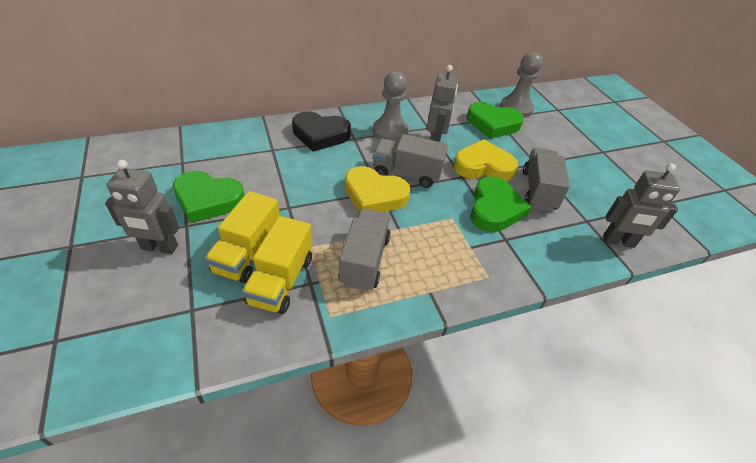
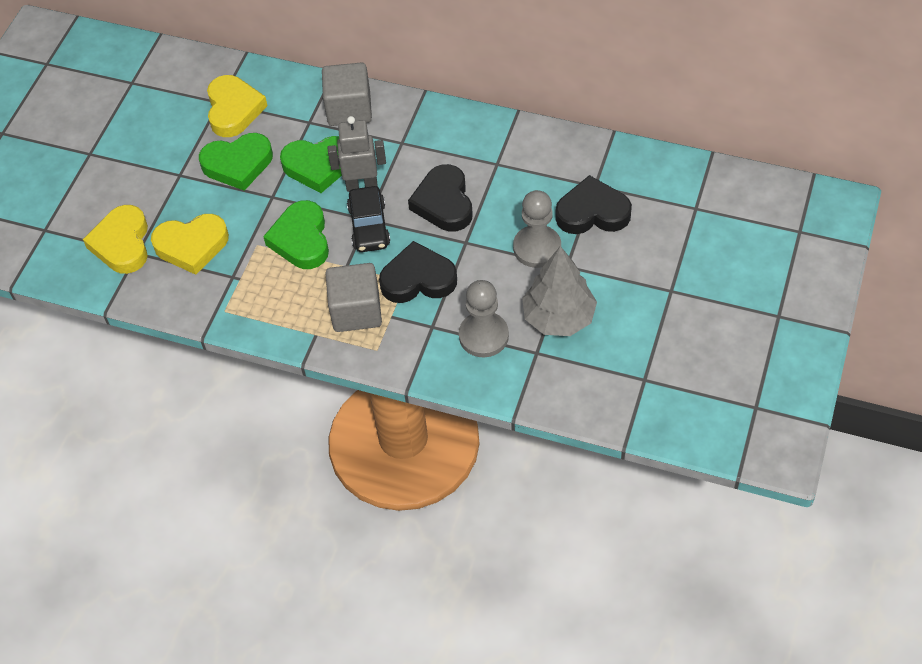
black car: none = 0 -> [347,186,390,252] = 1
black heart: [292,111,351,152] = 1 -> [379,241,457,303] [408,164,472,232] [555,175,632,234] = 3
grey cube: none = 0 -> [322,62,372,126] [325,263,382,332] = 2
grey robot: [105,160,179,254] [427,65,458,142] [603,163,680,248] = 3 -> [328,116,386,192] = 1
grey tree: none = 0 -> [522,246,597,336] = 1
grey truck: [338,209,391,291] [373,134,448,188] [523,148,570,211] = 3 -> none = 0
yellow heart: [345,166,411,212] [453,139,518,181] = 2 -> [83,205,148,274] [151,214,229,275] [207,75,268,137] = 3
yellow truck: [204,191,280,283] [242,216,312,314] = 2 -> none = 0

